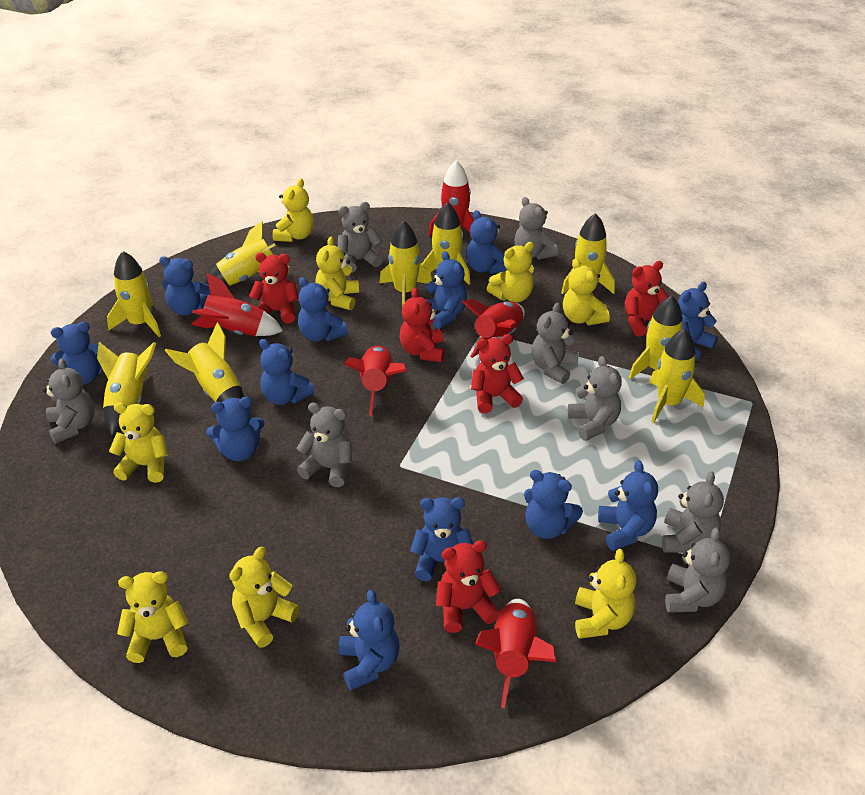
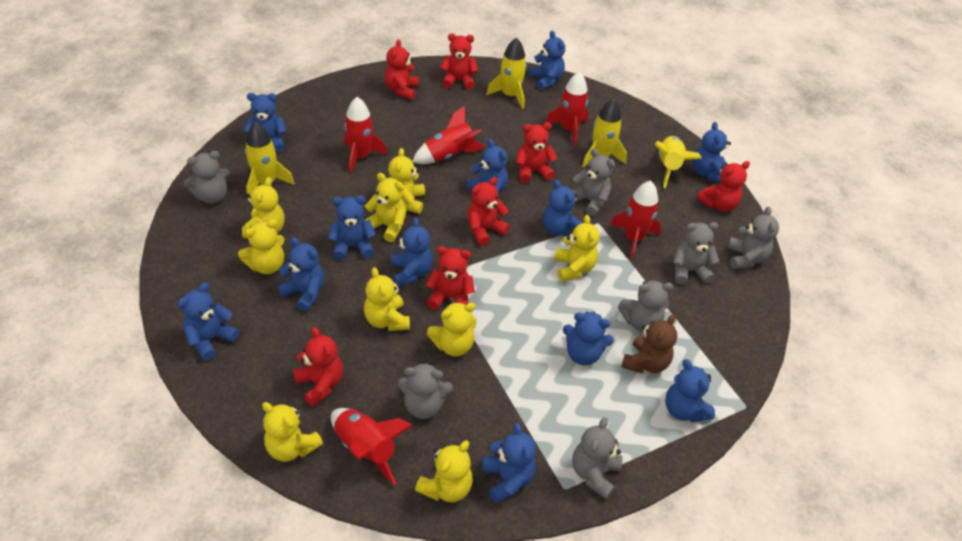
brown teddy bear: none = 0 -> [621,314,677,374] = 1
grey teddy bear: [43,358,94,444] [296,403,352,487] [338,202,383,273] [514,197,558,260] [532,303,579,384] [568,356,622,441] [662,471,724,552] [665,527,730,613] = 8 -> [184,151,230,204] [398,362,453,419] [572,148,615,216] [572,417,623,499] [618,280,674,332] [673,222,719,285] [727,207,779,269] = 7
red teddy bear: [249,253,299,324] [399,288,444,362] [436,540,501,633] [471,334,524,413] [625,261,668,337] = 5 -> [293,327,343,407] [385,39,419,100] [426,246,475,310] [440,33,478,90] [467,177,510,246] [516,122,557,183] [696,161,750,211] = 7
yellow rocket: [97,342,156,437] [107,251,161,337] [165,322,244,403] [204,221,289,287] [380,220,432,308] [422,202,471,285] [561,213,615,294] [629,296,683,379] [649,329,705,423] = 9 -> [245,122,294,199] [486,37,527,109] [582,99,627,168] [655,136,702,188] = 4
yellow teddy bear: [109,402,168,483] [117,571,189,663] [229,547,300,648] [273,179,314,242] [315,237,359,310] [487,242,534,303] [563,259,610,325] [575,549,636,639] = 8 -> [238,219,285,274] [242,177,285,238] [262,402,323,462] [364,267,410,331] [365,173,407,242] [388,148,425,214] [415,441,473,503] [427,302,476,356] [555,215,600,282] = 9

